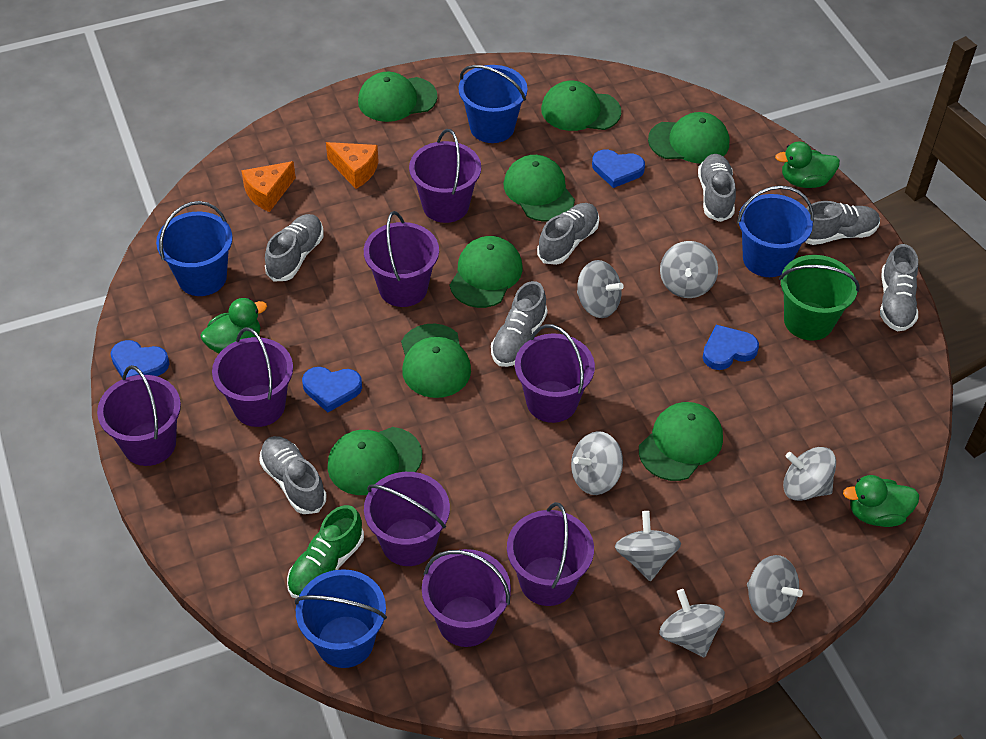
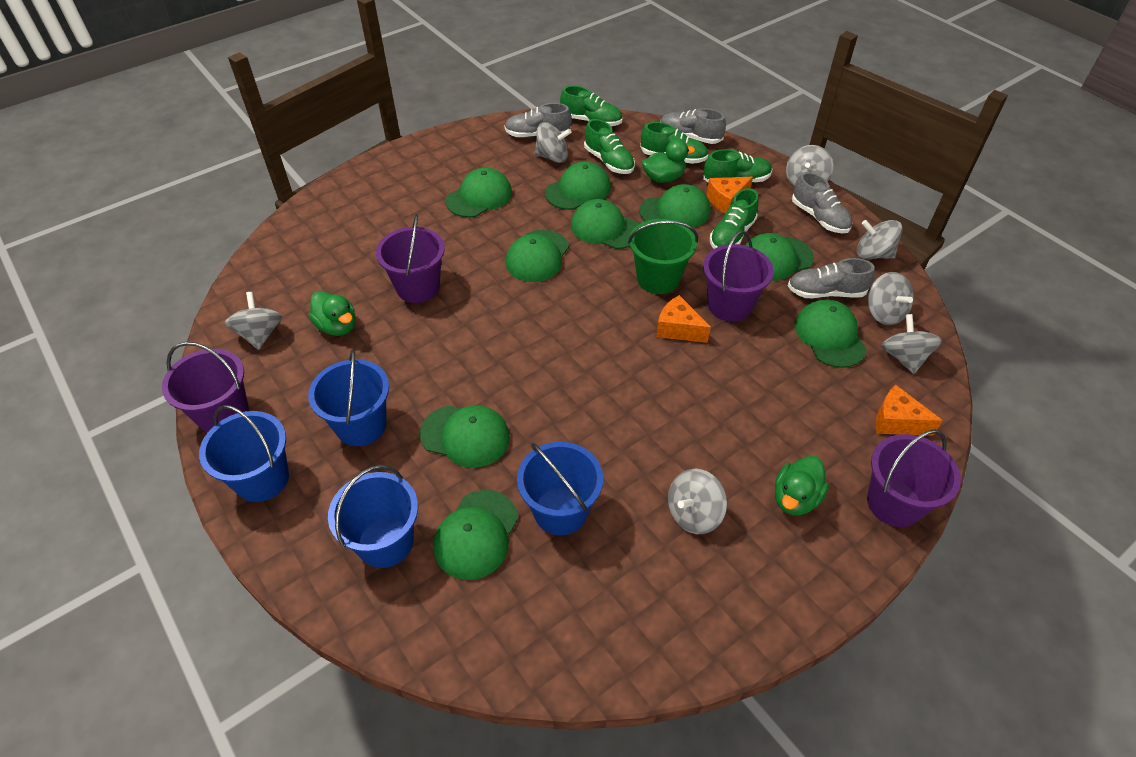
blue heart: [110,340,170,378] [302,367,362,413] [592,150,645,188] [703,325,759,370] = 4 -> none = 0
green cap: [327,427,422,495] [358,72,438,122] [401,324,471,398] [450,236,523,308] [504,155,575,221] [541,81,621,131] [639,402,723,481] [648,112,729,164] = 8 -> [420,405,510,468] [433,490,519,580] [446,168,512,218] [506,230,569,282] [545,162,611,210] [571,199,639,249] [639,184,710,227] [745,233,814,281] [795,299,867,368] = 9
green shoe: [287,505,364,598] = 1 -> [560,86,622,126] [584,119,635,174] [640,122,708,164] [703,149,772,183] [710,188,759,249] = 5
grey shoe: [259,436,327,514] [265,214,324,282] [491,281,547,367] [537,203,599,265] [698,154,736,222] [805,201,880,245] [880,244,918,331] = 7 -> [504,103,572,138] [660,108,726,144] [788,258,875,298] [792,172,852,233] = 4
orange cheese: [241,161,296,212] [326,142,379,189] = 2 -> [656,295,711,343] [707,177,753,214] [875,385,943,436] = 3
purple bucket: [97,365,181,466] [212,327,293,427] [364,211,439,307] [364,472,450,566] [409,129,481,223] [422,549,511,647] [507,502,594,606] [515,324,595,423] = 8 -> [162,342,249,433] [376,214,445,303] [703,231,774,322] [867,429,961,527] = 4

